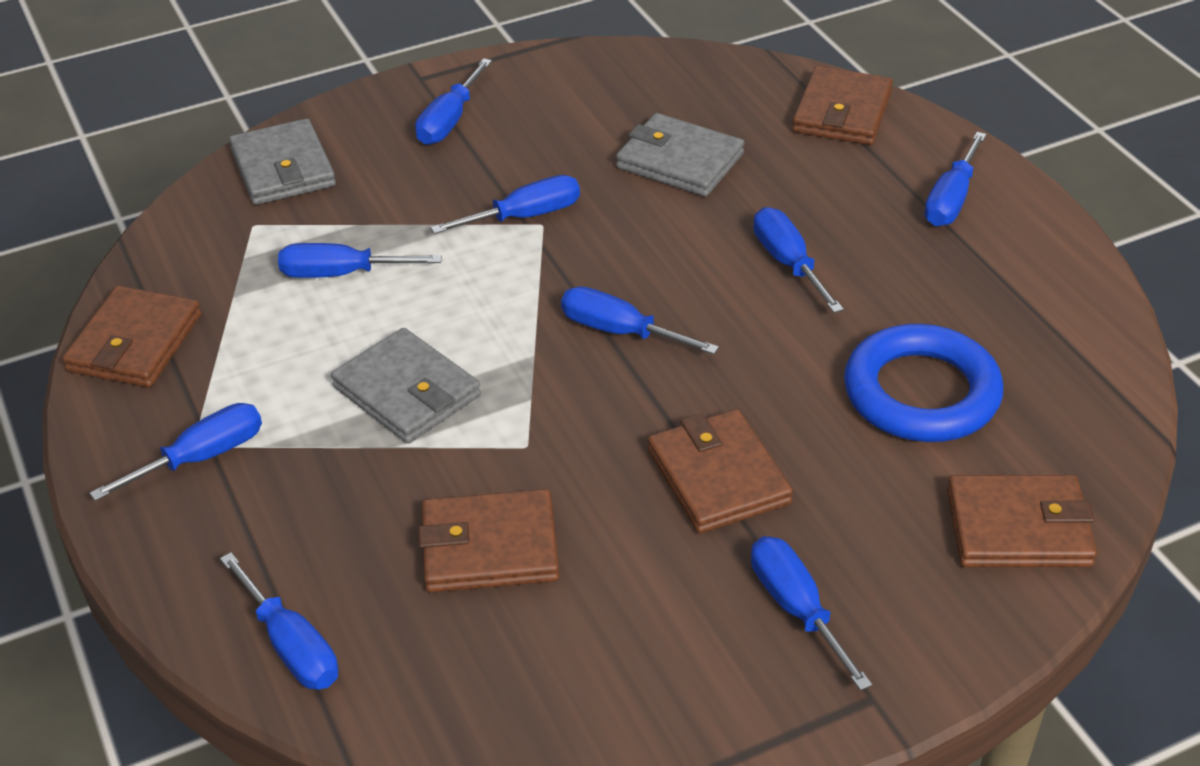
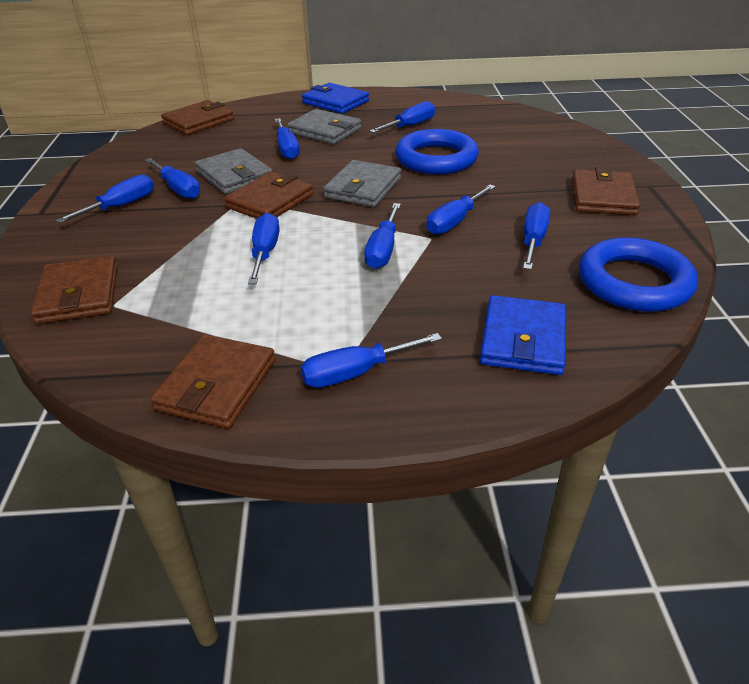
blue ring: [844,324,1003,442] = 1 -> [395,129,479,174] [579,237,698,312] = 2
blue wallet: none = 0 -> [302,83,369,114] [480,295,566,375] = 2

